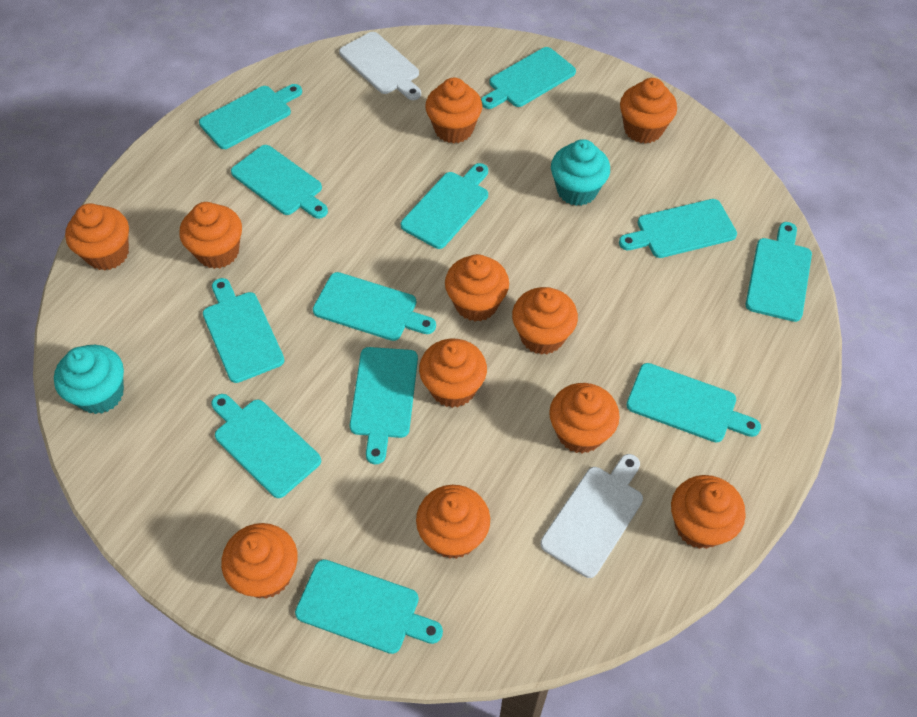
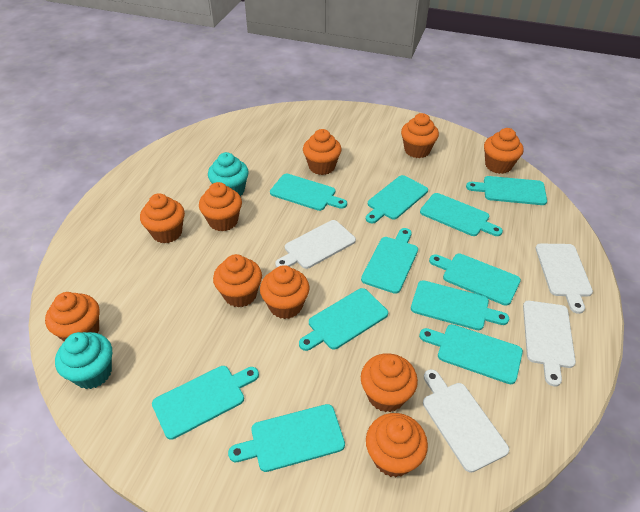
orange cupcake: [65,203,129,271] [179,202,242,269] [221,523,298,599] [416,485,490,559] [419,339,487,408] [425,77,482,144] [445,254,509,322] [512,287,578,355] [549,383,620,454] [620,78,677,144] [671,475,746,549] = 11 -> [45,292,100,341] [140,193,185,243] [199,182,242,231] [213,254,262,308] [260,265,310,319] [303,129,341,175] [361,353,418,412] [366,413,428,477] [401,113,439,158] [484,128,523,174] = 10
turquoise cutting board: [199,84,302,149] [203,278,285,383] [211,394,321,498] [231,145,328,219] [295,559,443,654] [313,272,436,341] [350,347,418,464] [401,163,488,249] [481,47,576,109] [619,199,737,258] [626,363,761,443] [746,222,812,322] = 12 -> [152,366,259,440] [228,404,345,472] [270,174,347,211] [299,288,388,351] [361,228,418,294] [366,175,428,223] [411,280,509,330] [419,324,523,384] [420,193,503,236] [429,254,521,306] [466,176,547,205] = 11
white cutting board: [339,32,421,100] [540,454,643,578] = 2 -> [275,220,356,269] [423,369,509,473] [523,301,576,386] [536,244,593,314] = 4

